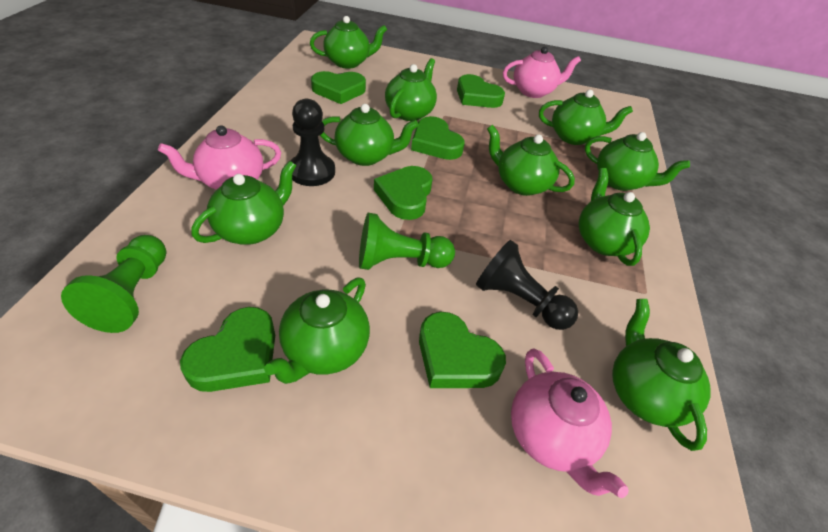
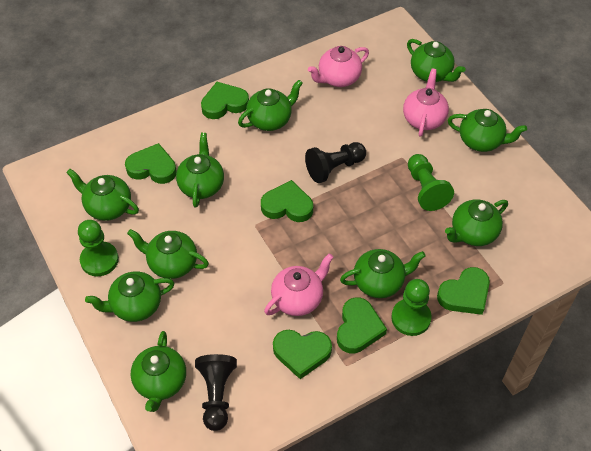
green pawn: [61,235,166,333] [359,213,455,270] = 2 -> [78,220,119,276] [391,279,432,336] [408,154,454,211] = 3

